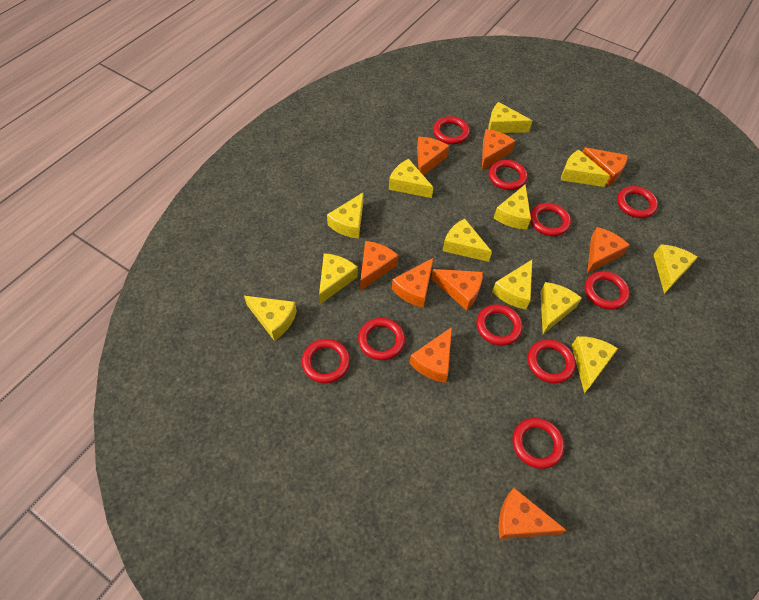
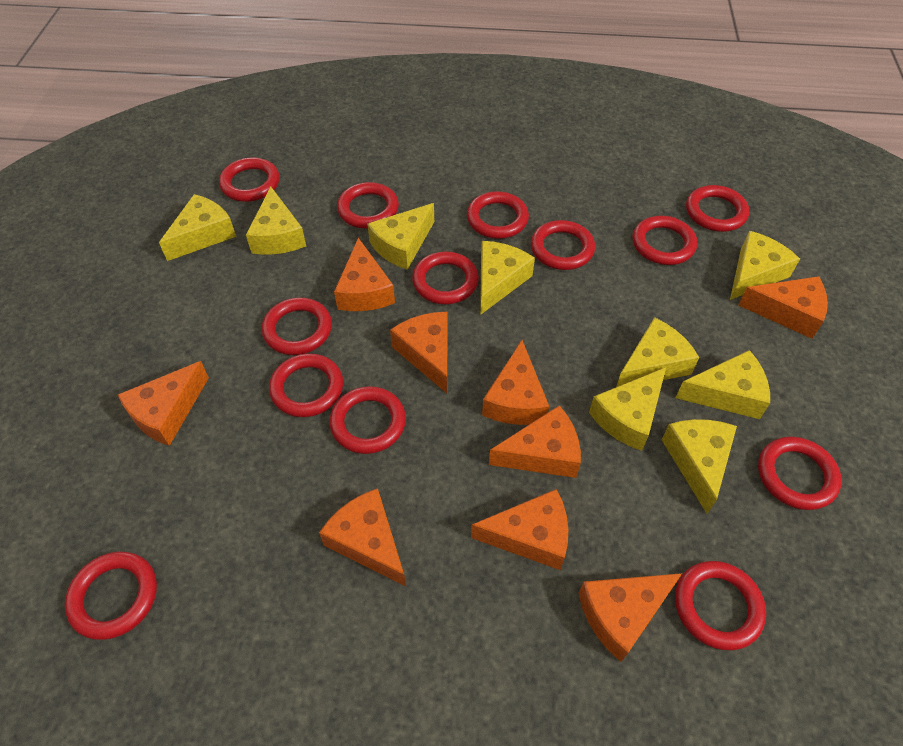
red ring: [302,339,350,383] [358,318,405,360] [433,116,470,144] [476,304,523,346] [489,160,527,190] [513,418,564,469] [527,339,576,383] [530,203,571,236] [585,271,630,310] [617,186,658,218] = 10 -> [65,552,157,640] [219,158,279,202] [262,298,332,355] [269,354,343,417] [329,386,406,454] [337,182,399,229] [412,252,479,304] [467,191,529,239] [531,220,595,270] [633,216,697,265] [675,561,766,650] [686,185,749,232] [758,437,842,510] = 13
yellow cheese: [244,296,297,341] [319,253,358,304] [327,193,363,239] [389,159,433,198] [443,219,492,262] [488,102,532,133] [492,260,532,310] [494,184,531,230] [540,282,582,334] [561,149,610,187] [572,336,618,393] [653,244,698,294] = 12 -> [159,194,236,261] [246,187,306,255] [367,203,434,270] [480,241,535,315] [589,367,666,451] [616,317,699,387] [662,419,737,514] [675,350,770,419] [730,231,800,300] = 9

